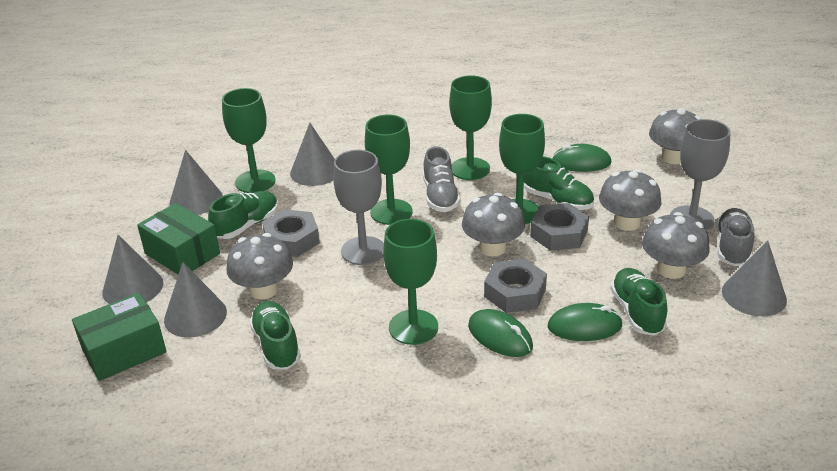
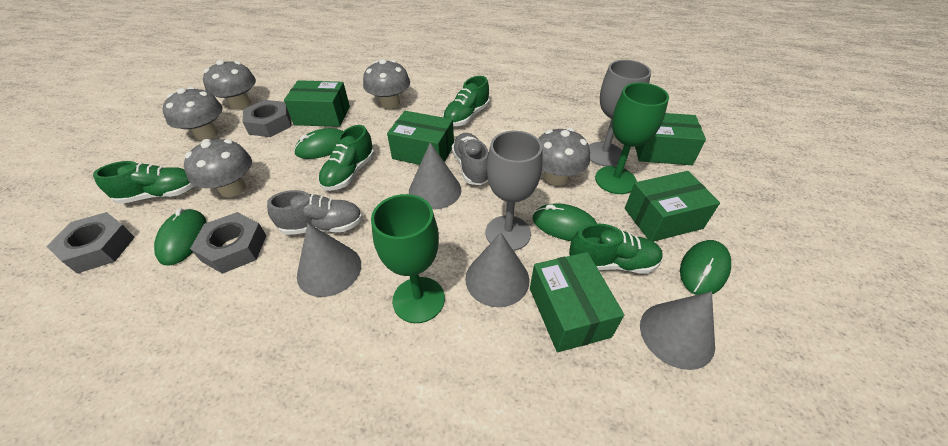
green box: [72,293,167,381] [137,203,220,274] = 2 -> [284,80,350,127] [387,111,454,165] [530,252,624,352] [625,171,720,242] [635,113,706,165] = 5
green goblet: [222,88,276,193] [365,115,413,225] [383,219,438,345] [449,76,492,180] [499,114,545,224] = 5 -> [371,194,445,323] [595,82,669,194] = 2
green mouse: [468,309,533,357] [548,303,623,341] [552,144,611,172] = 3 -> [154,209,206,266] [294,128,343,159] [533,203,597,241] [680,240,731,295] = 4
grey cone: [102,235,163,304] [164,262,227,337] [169,150,223,215] [290,123,335,186] [722,240,787,316] = 5 -> [297,223,361,297] [409,143,461,210] [465,233,529,307] [640,292,715,370] = 4

